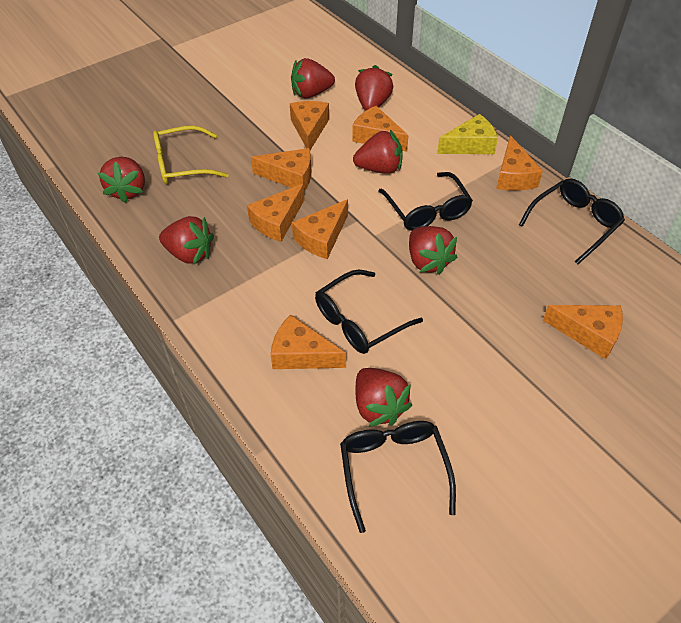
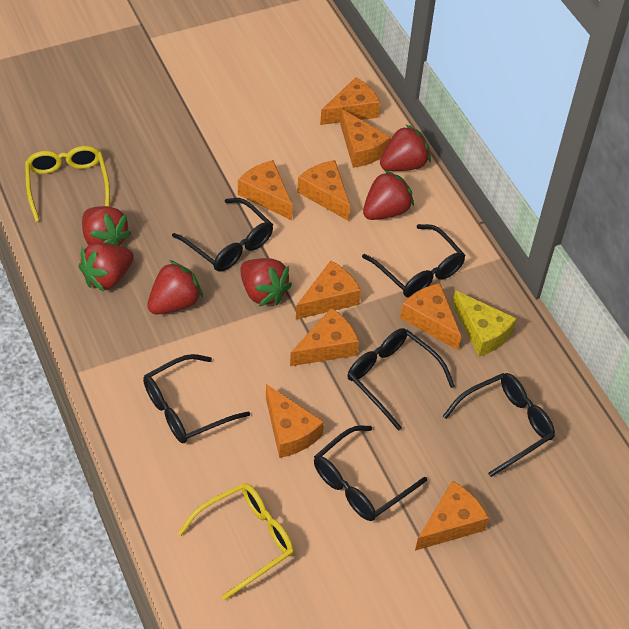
black glasses: [315,269,423,354] [340,421,456,533] [379,172,473,231] [519,178,625,265] = 4 -> [143,354,250,443] [172,198,273,272] [314,426,427,521] [347,328,455,431] [362,224,466,298] [443,373,555,477] = 6
orange cheese: [247,184,305,242] [251,148,311,191] [270,315,346,369] [290,101,329,150] [292,199,348,259] [352,106,409,152] [496,135,543,191] [543,305,623,359] = 8 -> [238,160,293,220] [266,384,324,458] [290,308,359,366] [296,261,361,319] [297,160,350,221] [320,77,380,125] [340,109,391,168] [400,283,461,350] [415,480,489,551] = 9
red strawberry: [98,157,145,203] [159,216,214,265] [291,58,335,98] [353,130,403,174] [355,65,393,110] [355,368,412,427] [409,226,457,275] = 7 -> [79,243,134,291] [82,206,131,246] [147,260,203,314] [240,258,292,306] [363,170,414,220] [380,125,431,171] = 6
yellow glasses: [153,125,228,184] = 1 -> [25,146,110,222] [178,483,294,600] = 2

